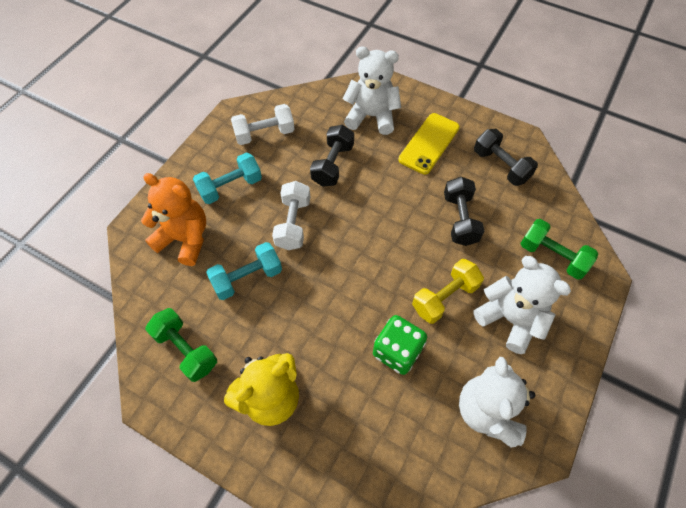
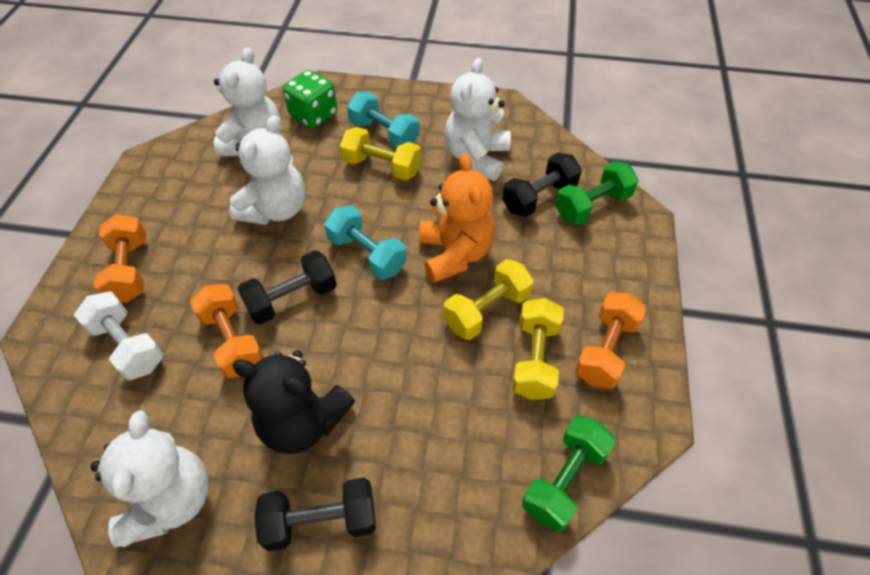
black teddy bear: none = 0 -> [232,350,355,454] = 1
orange dumbbell: none = 0 -> [94,214,146,303] [190,284,264,378] [575,292,647,389] = 3
white dumbbell: [231,104,295,145] [272,181,310,250] = 2 -> [74,291,164,380] = 1
white teddy bear: [343,46,401,135] [459,357,535,447] [473,256,571,354] = 3 -> [90,411,209,548] [214,47,281,156] [229,115,305,225] [444,58,511,181] = 4
yellow dumbbell: [412,259,484,324] = 1 -> [340,127,421,181] [443,259,534,340] [512,298,564,400] = 3
yellow phone: [398,113,460,174] = 1 -> none = 0
yellow teddy bear: [224,353,299,426] = 1 -> none = 0

